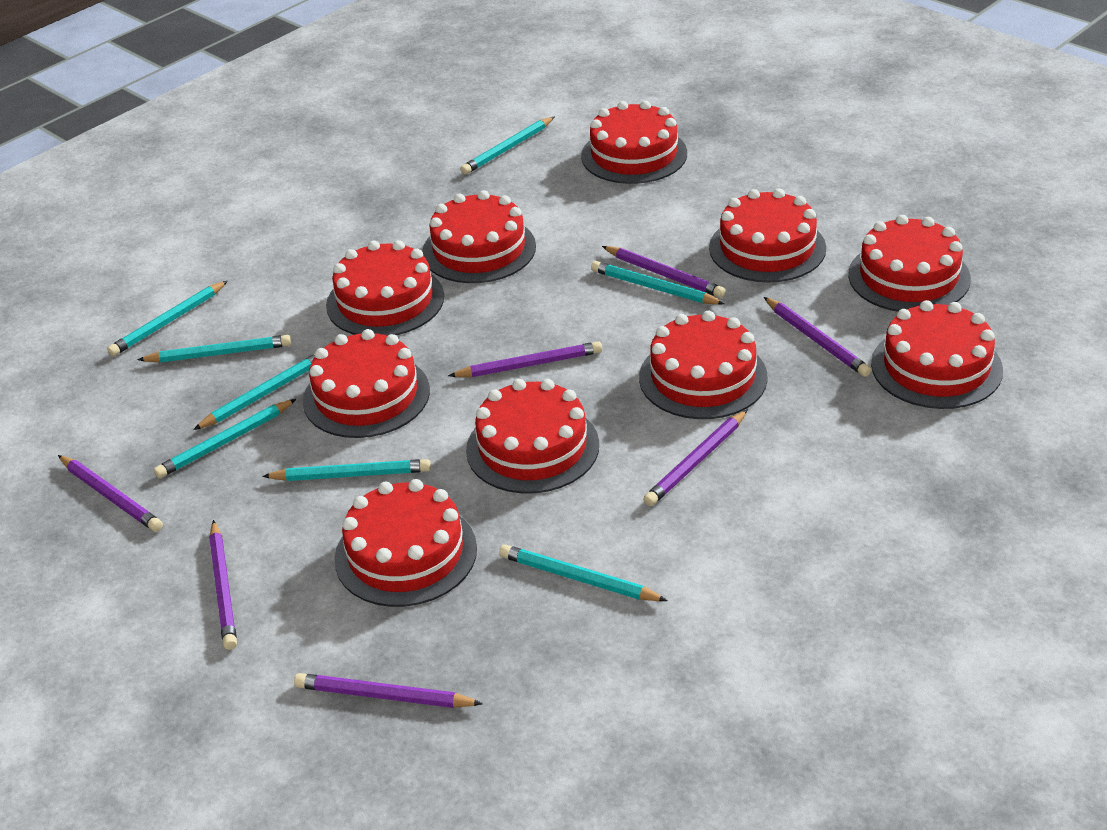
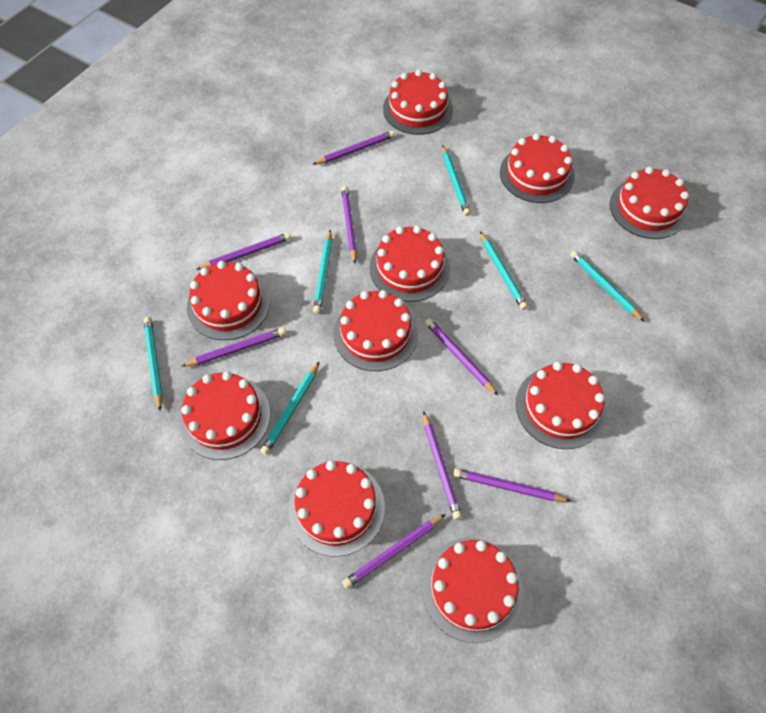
purple pencil: [58,455,163,532] [209,520,237,650] [294,673,483,708] [448,341,602,377] [602,246,725,298] [643,409,748,506] [764,297,871,377] = 7 -> [181,328,286,367] [196,232,291,270] [313,130,395,164] [341,186,357,263] [342,514,446,589] [423,411,462,520] [425,318,498,395] [453,468,571,502] = 8
turquoise pencil: [107,281,228,356] [137,335,291,363] [153,399,296,478] [193,354,315,430] [262,459,431,481] [460,117,554,175] [499,544,668,601] [591,261,725,305] = 8 -> [144,317,163,411] [260,361,320,455] [313,229,332,314] [442,145,471,216] [480,231,528,310] [570,250,645,322] = 6

